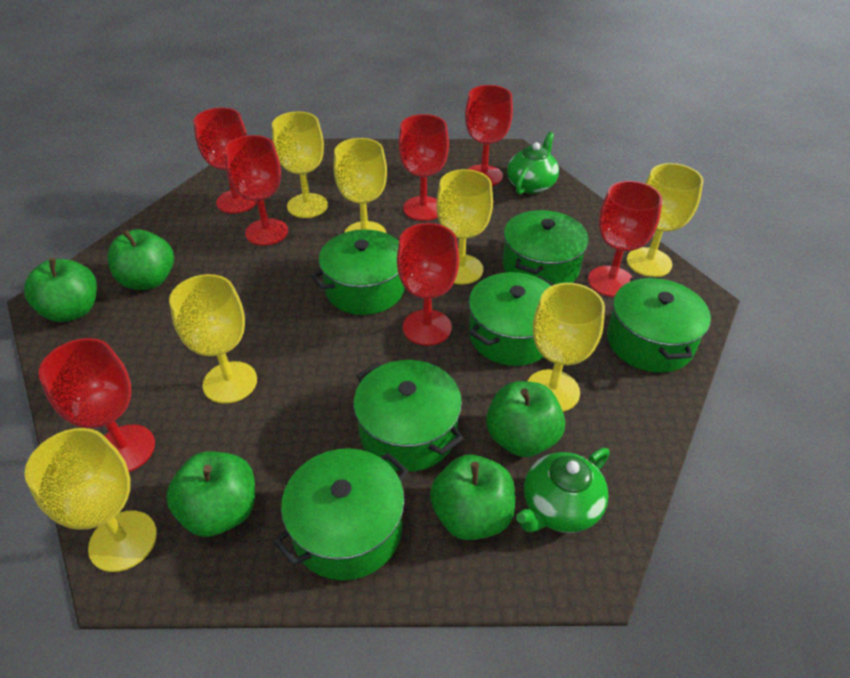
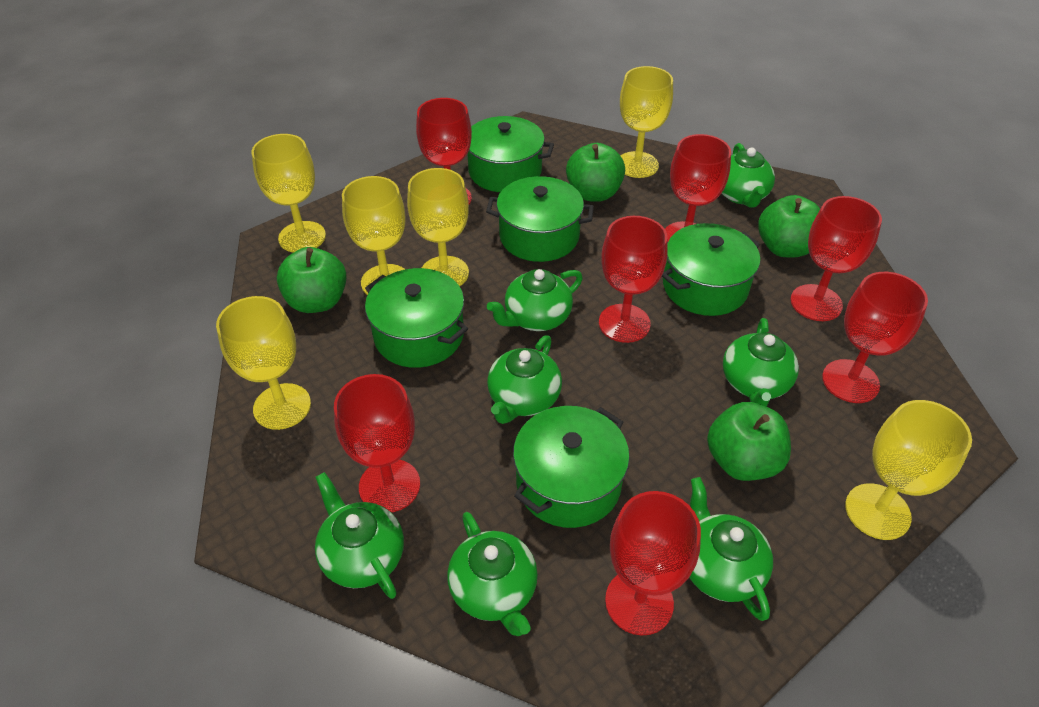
green apple: [24,258,97,322] [108,229,174,290] [166,451,255,537] [430,455,515,540] [486,381,565,457] = 5 -> [277,247,347,313] [566,143,625,202] [707,402,791,481] [758,195,820,258] = 4
green pot: [274,448,408,580] [311,230,405,315] [353,360,463,472] [469,272,555,366] [502,210,589,284] [607,276,711,373] = 6 -> [365,268,468,368] [467,116,554,192] [486,176,594,262] [513,406,630,528] [662,223,760,316] = 5
green teapot: [507,132,559,194] [516,448,610,533] = 2 -> [315,472,404,599] [447,512,538,636] [487,269,583,331] [487,335,562,424] [689,477,773,621] [721,143,775,208] [723,318,799,407] = 7
yellow goblet: [24,428,157,572] [169,274,257,404] [272,112,328,218] [333,138,387,233] [436,169,493,284] [527,283,605,412] [627,163,703,277] = 7 -> [216,296,311,430] [251,134,326,253] [342,176,406,295] [407,168,469,286] [620,66,673,178] [845,400,972,540] = 6

